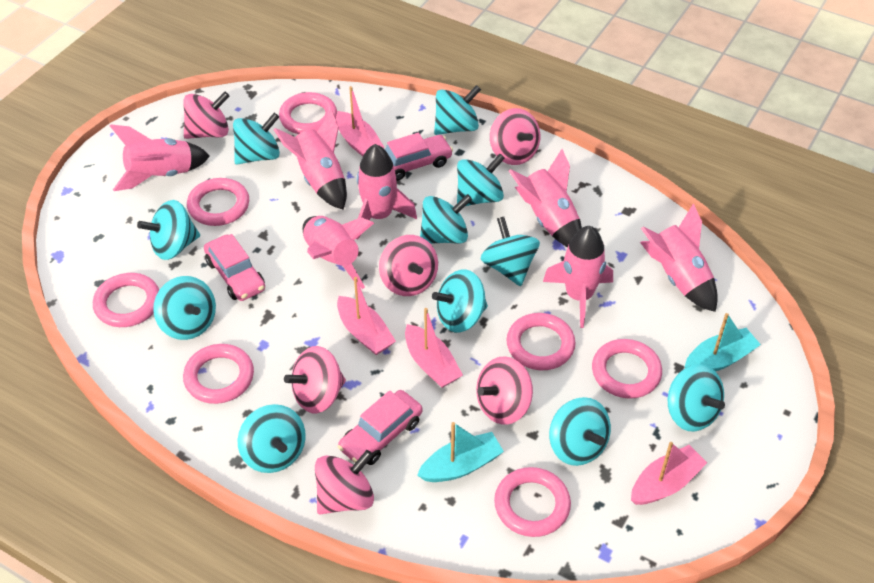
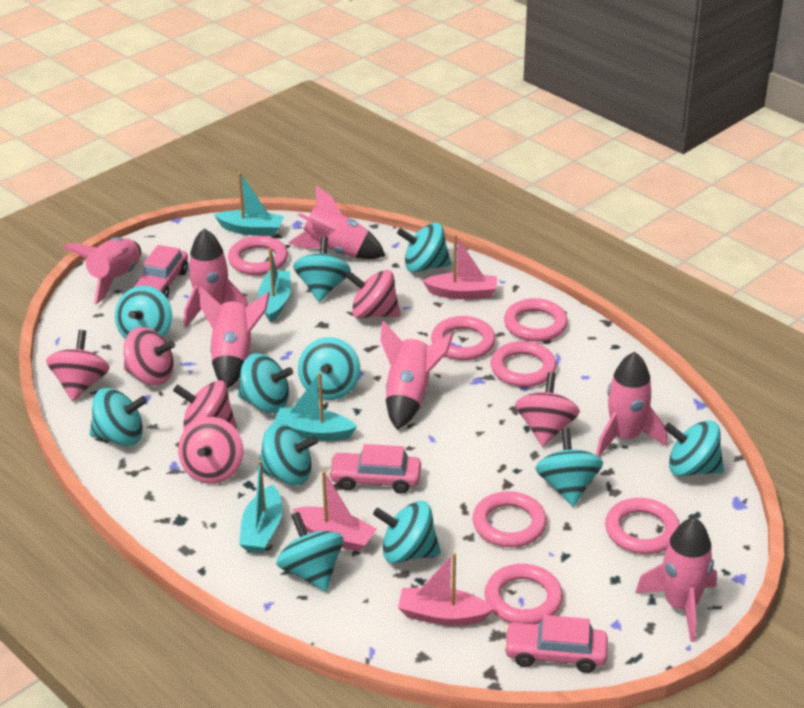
pink boat: [336,86,384,156] [337,277,396,355] [405,308,463,388] [631,442,707,505] = 4 -> [293,470,377,552] [398,552,494,626] [422,234,497,299] = 3
turquoise boat: [417,422,504,482] [685,313,761,371] = 2 -> [214,172,284,236] [239,460,282,553] [258,248,291,322] [273,372,357,441] = 4

